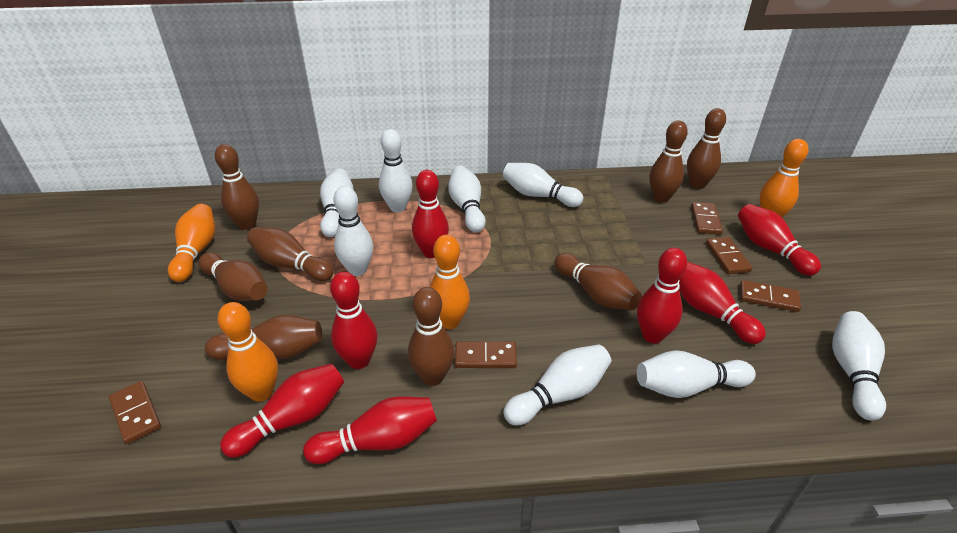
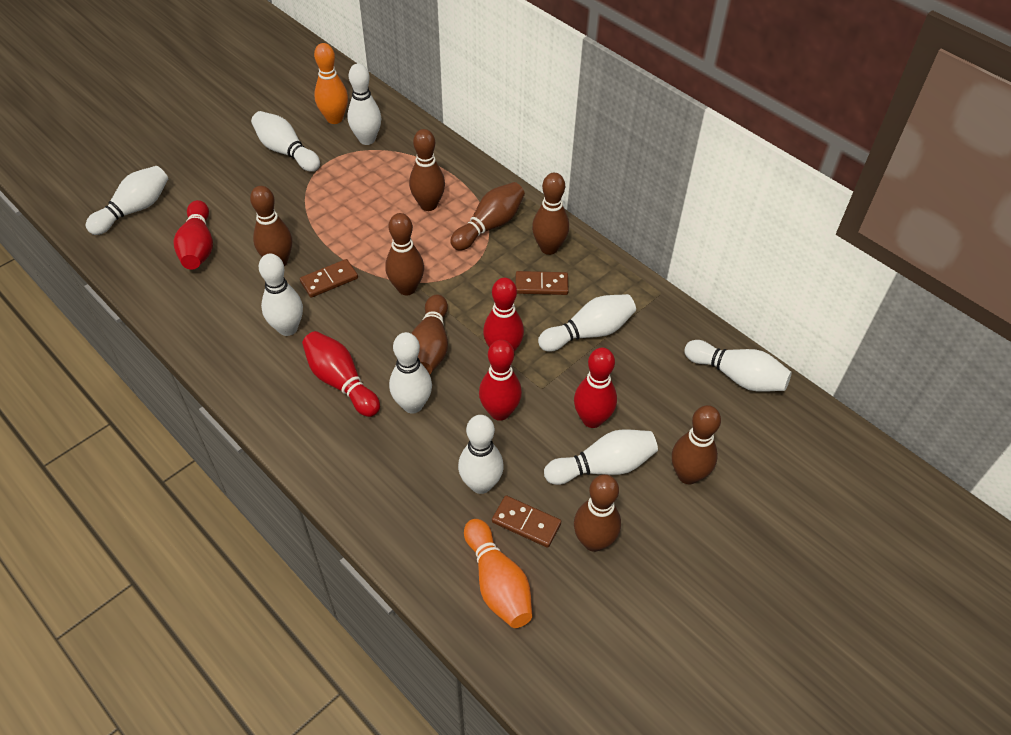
brown domino: [109,381,161,444] [455,341,517,368] [691,202,723,235] [706,237,753,274] [740,280,801,312] = 5 -> [300,259,358,298] [492,496,561,548] [515,271,569,295] = 3
orange bowling pin: [168,204,215,282] [217,302,278,402] [430,235,470,329] [760,139,808,217] = 4 -> [314,43,348,124] [464,519,532,628] = 2
red bowling pin: [220,364,344,458] [303,396,437,464] [330,272,377,369] [412,170,449,258] [637,248,687,343] [679,262,766,344] [738,204,821,276] = 7 -> [173,200,213,270] [302,331,380,417] [479,340,522,421] [483,278,524,352] [574,347,617,428] = 5
white bowling pin: [320,168,354,237] [333,186,373,276] [379,129,413,212] [448,166,486,232] [503,163,583,207] [503,344,611,425] [637,350,756,398] [832,311,886,421] = 8 -> [86,166,168,235] [251,111,320,172] [259,254,303,336] [347,64,381,145] [389,332,432,413] [458,415,504,494] [538,294,636,352] [544,429,658,485] [684,340,792,392] = 9

